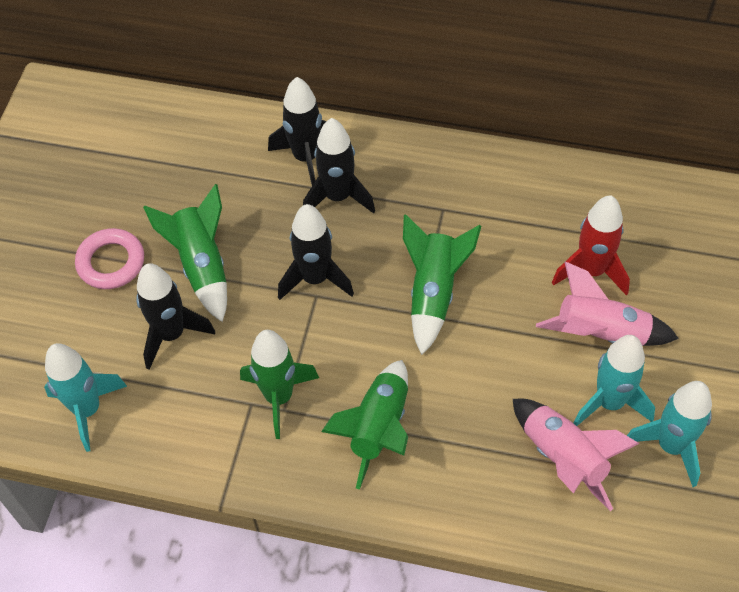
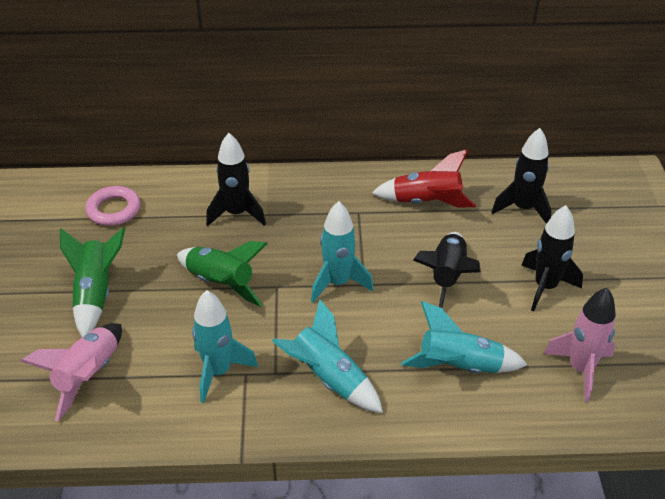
green rocket: [143,184,227,322] [240,330,319,439] [321,360,408,489] [403,214,481,355] = 4 -> [60,227,125,337] [177,241,267,307] = 2
turquoise rocket: [44,343,127,452] [573,335,655,426] [627,381,712,487] = 3 -> [192,290,258,403] [272,299,383,413] [311,201,373,303] [401,301,528,373] = 4

